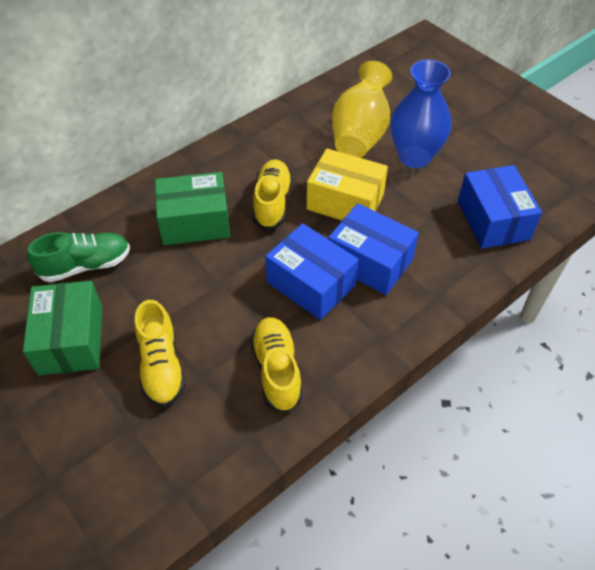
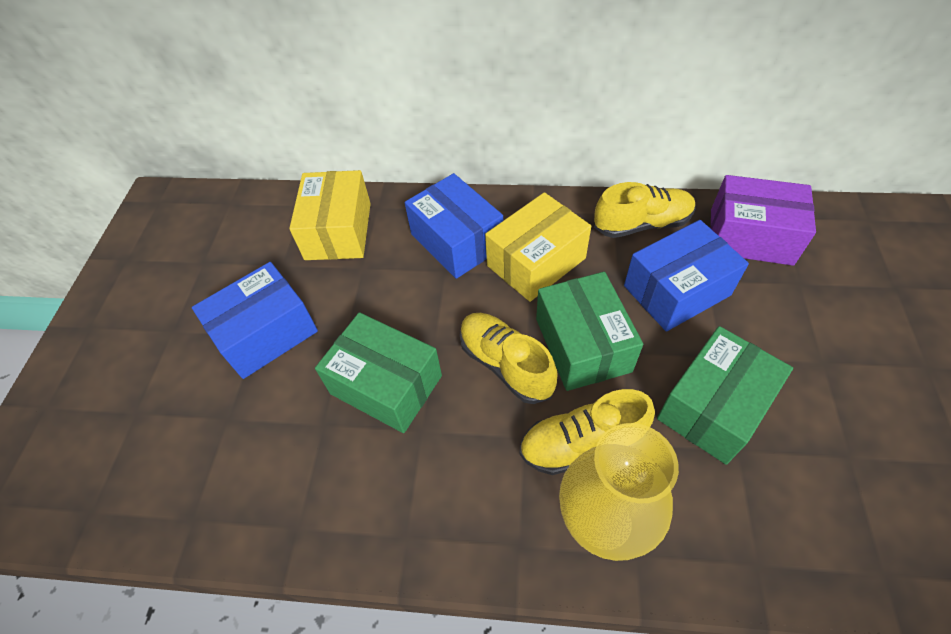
blue vase: [391,59,451,168] = 1 -> none = 0
green box: [23,281,102,375] [155,172,230,245] = 2 -> [315,312,442,433] [536,272,643,391] [657,326,793,465] = 3
green shoe: [27,232,130,282] = 1 -> none = 0
purple box: none = 0 -> [710,175,816,266] = 1
yellow box: [307,148,388,220] = 1 -> [289,170,371,260] [485,192,591,302] = 2

